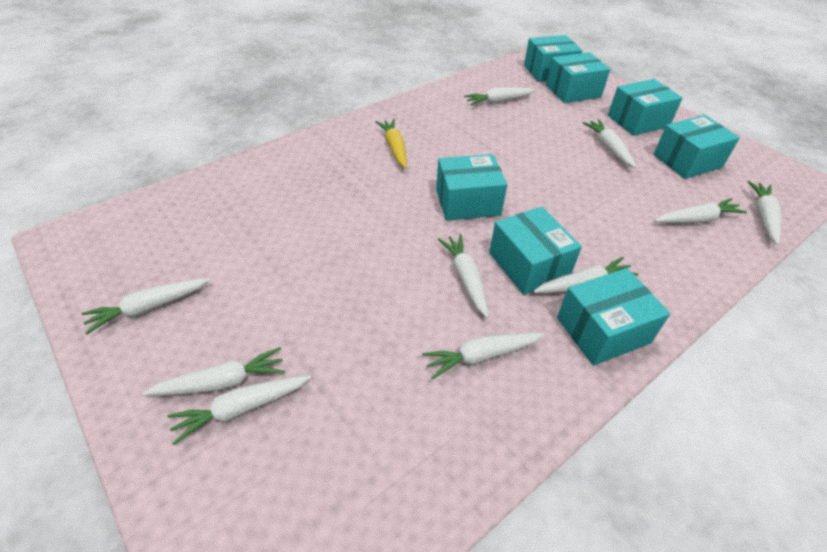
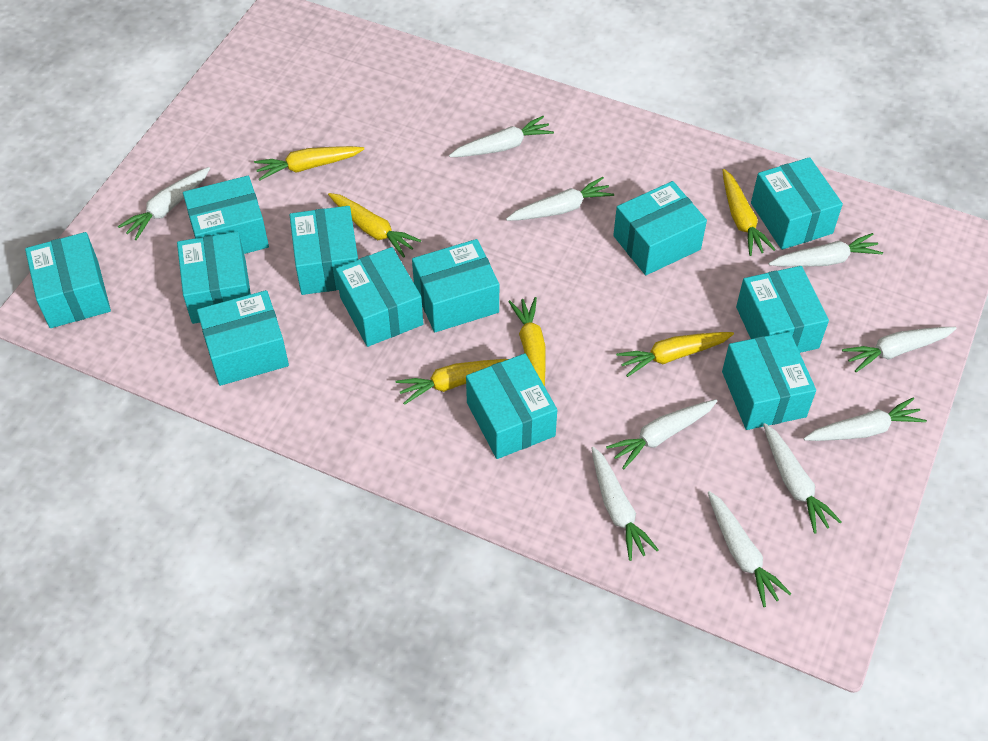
turquoise box: [436,154,507,220] [489,207,582,295] [524,35,582,82] [546,52,610,103] [557,268,670,365] [608,79,683,136] [653,115,740,179] = 7 -> [25,232,111,328] [177,231,251,324] [183,176,269,254] [197,290,289,386] [290,206,358,295] [336,247,423,347] [412,239,499,332] [466,353,557,459] [613,181,707,275] [722,331,816,430] [736,266,829,353] [751,157,843,250] = 12
yellow carrot: [376,119,407,168] = 1 -> [254,146,364,181] [328,193,421,258] [396,359,508,405] [508,297,546,386] [616,332,734,377] [722,169,776,256] = 6

